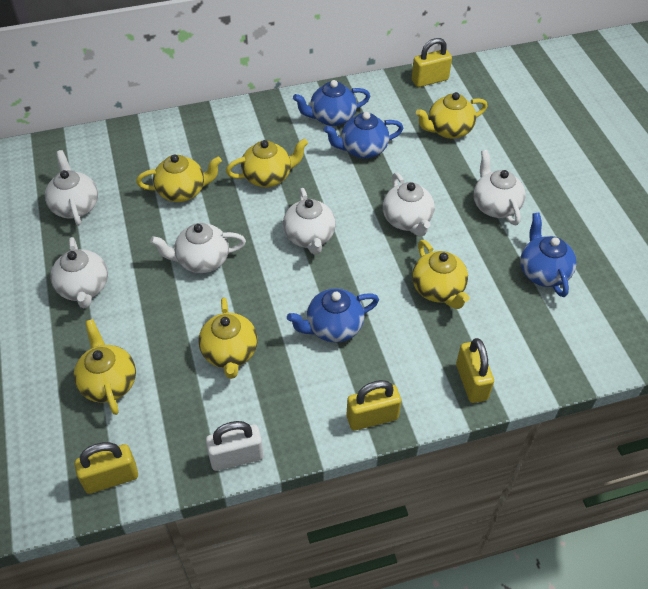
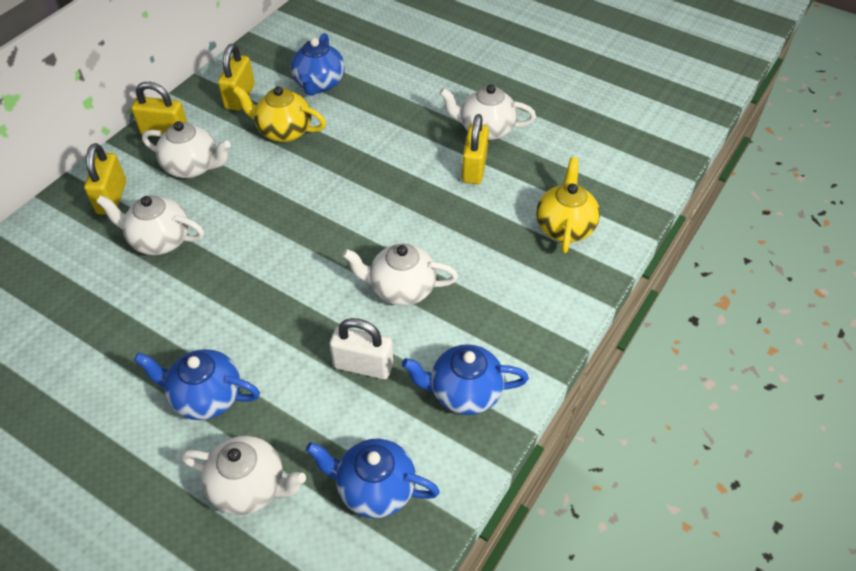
white teapot: [45,150,98,226] [51,237,108,308] [150,223,246,273] [283,188,336,255] [383,173,435,237] [473,150,526,225] = 6 -> [96,195,204,255] [142,121,231,178] [181,436,306,515] [342,244,458,306] [439,84,536,140] = 5
yellow teapot: [74,319,136,415] [136,154,222,202] [198,297,258,379] [226,138,308,187] [412,240,470,309] [416,92,487,139] = 6 -> [233,86,326,142] [536,157,600,253] = 2

